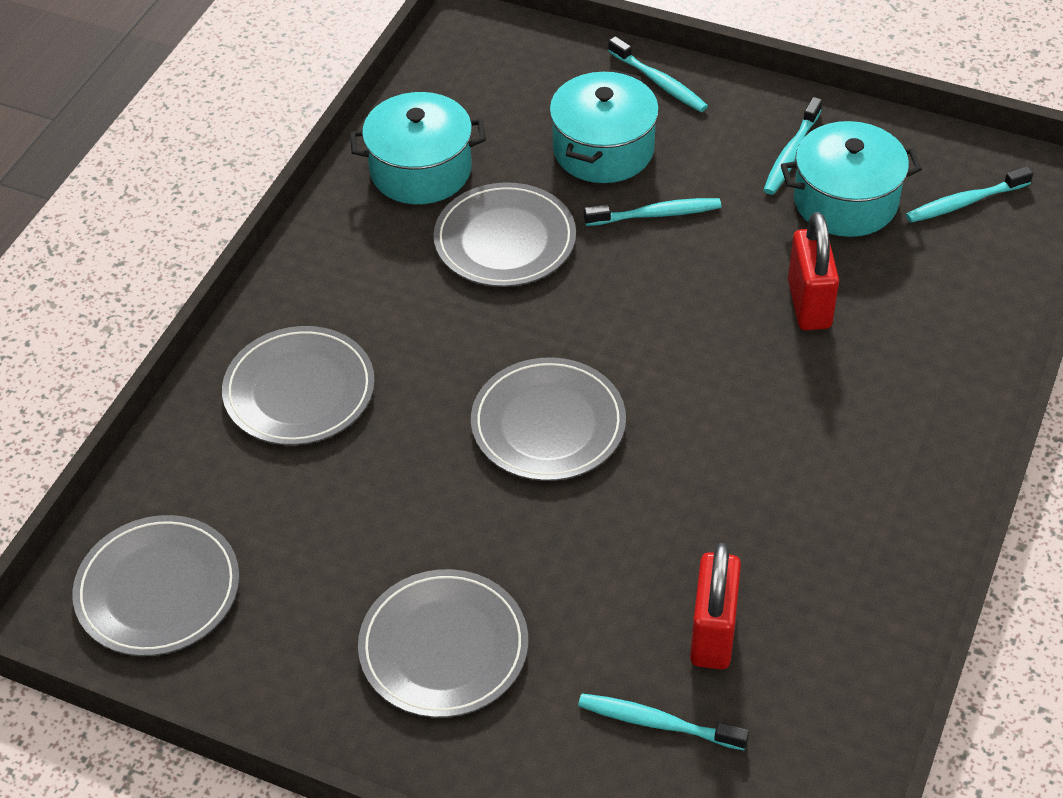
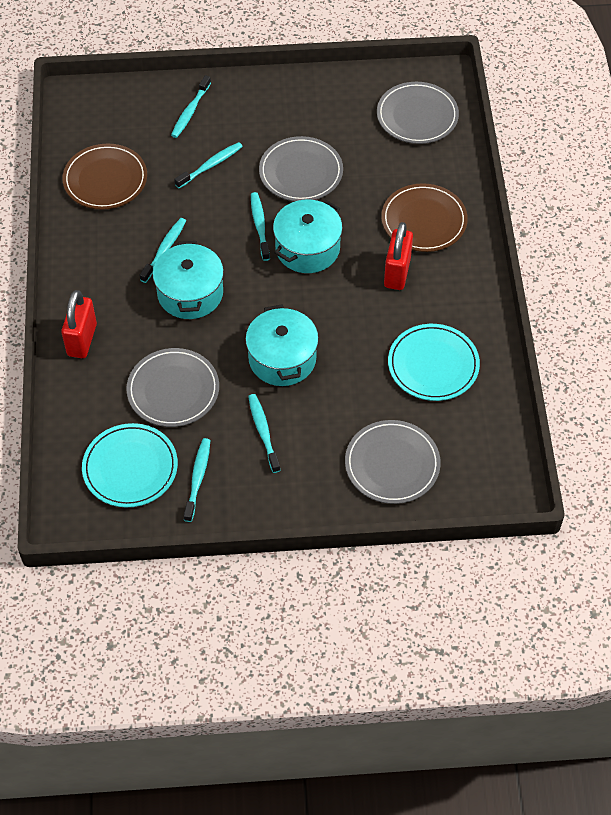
brown plate: none = 0 -> [62,144,147,210] [381,183,468,252] = 2
grey plate: [72,515,239,656] [222,326,375,445] [358,569,528,718] [434,182,576,287] [471,357,626,481] = 5 -> [126,348,219,427] [259,136,343,201] [345,420,441,504] [377,82,459,144] = 4
turquoise plate: none = 0 -> [82,423,178,507] [388,324,480,401] = 2
turquoise toothbrush: [578,693,749,750] [584,198,721,226] [608,36,708,112] [764,97,822,195] [906,167,1033,223] = 5 -> [139,218,186,283] [171,75,211,138] [174,142,243,188] [184,438,210,522] [248,394,281,473] [251,192,270,261] = 6

